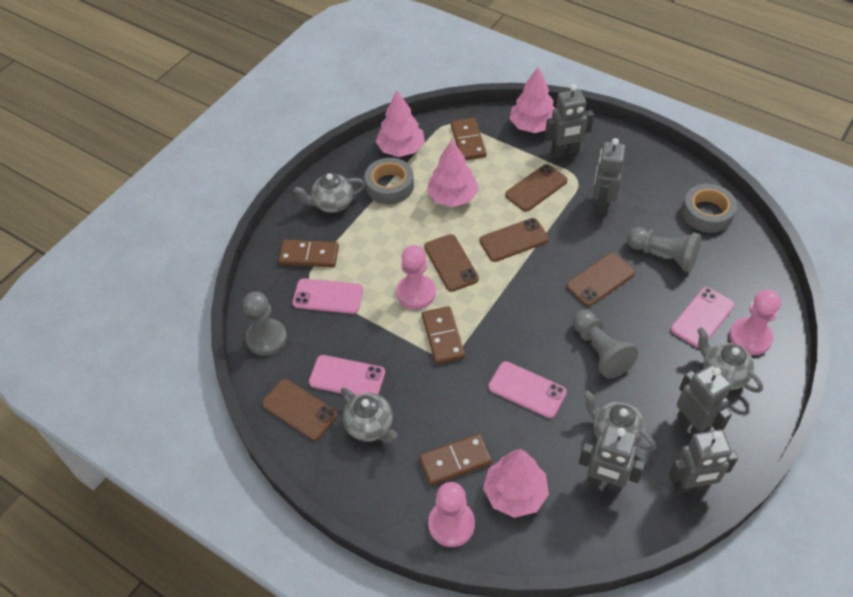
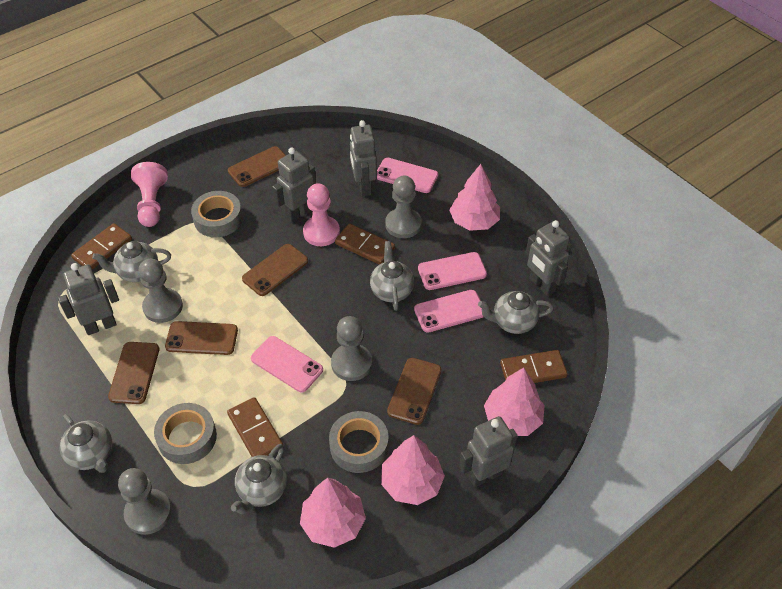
grey pawn: [243,292,287,356] [573,310,638,378] [627,227,701,272] = 3 -> [118,468,171,535] [138,259,183,323] [331,316,372,381] [385,176,422,238] = 4
grey tape: [365,158,414,204] [682,184,737,233] = 2 -> [154,403,217,464] [191,191,243,237] [329,411,388,473] = 3
grey teapot: [293,173,365,213] [341,387,397,443] [583,390,656,451] [697,328,763,393] = 4 -> [60,414,112,473] [92,241,171,282] [231,444,287,514] [370,241,414,311] [478,291,554,334] = 5
pink pawn: [396,245,436,309] [428,482,475,547] [729,290,781,355] = 3 -> [131,162,168,227] [303,183,340,246] = 2

